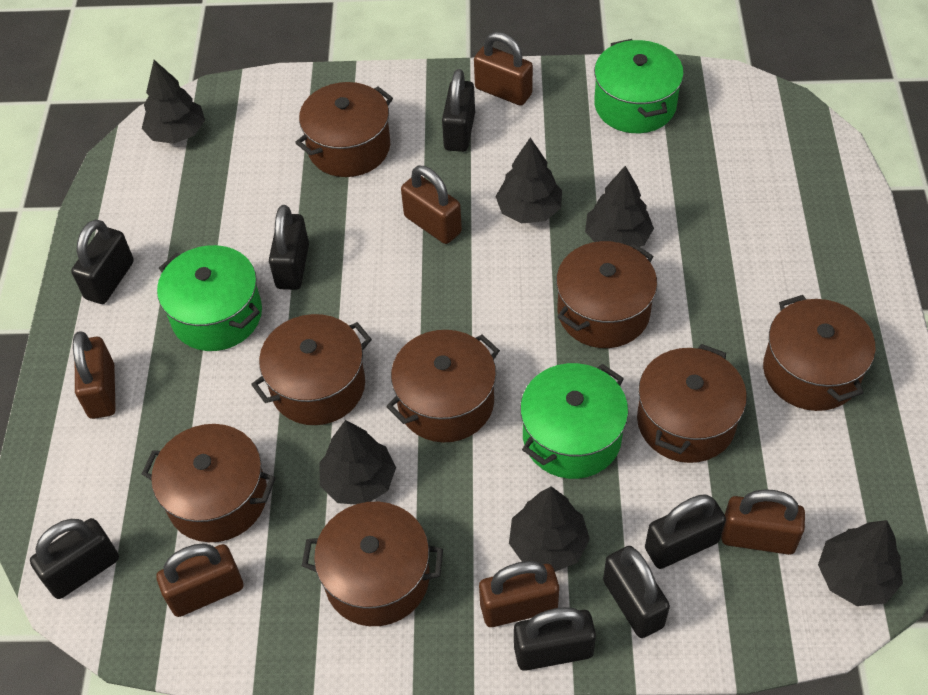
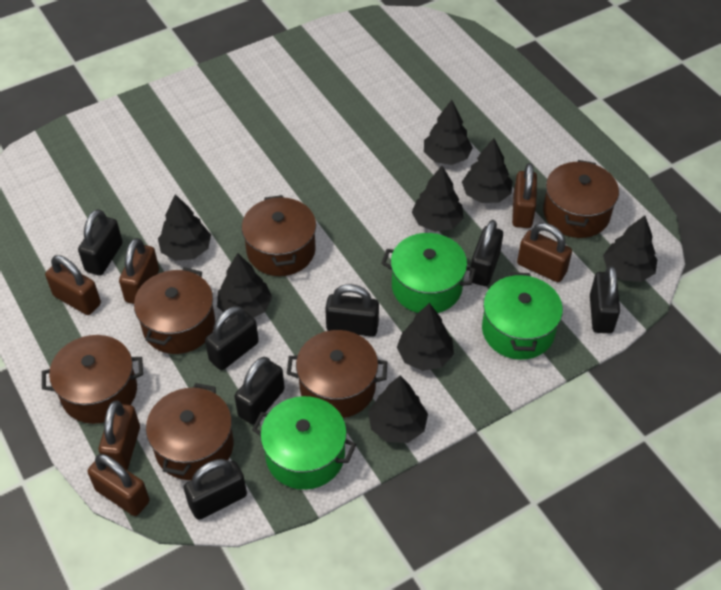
black tree: [142,60,205,144] [320,420,396,505] [495,138,562,223] [509,486,590,572] [585,166,654,247] [818,520,903,606] = 6 -> [158,194,211,261] [217,253,272,318] [368,376,428,443] [397,303,454,371] [412,166,463,232] [424,100,473,165] [462,138,512,203] [603,215,657,282] = 8
brown pot: [142,424,276,542] [251,314,372,425] [295,82,393,177] [302,502,443,626] [386,330,500,443] [556,241,657,348] [637,344,747,463] [763,295,876,411] = 8 -> [42,335,143,424] [134,267,215,354] [146,383,233,480] [242,195,316,276] [287,330,387,418] [543,160,619,238] = 6

